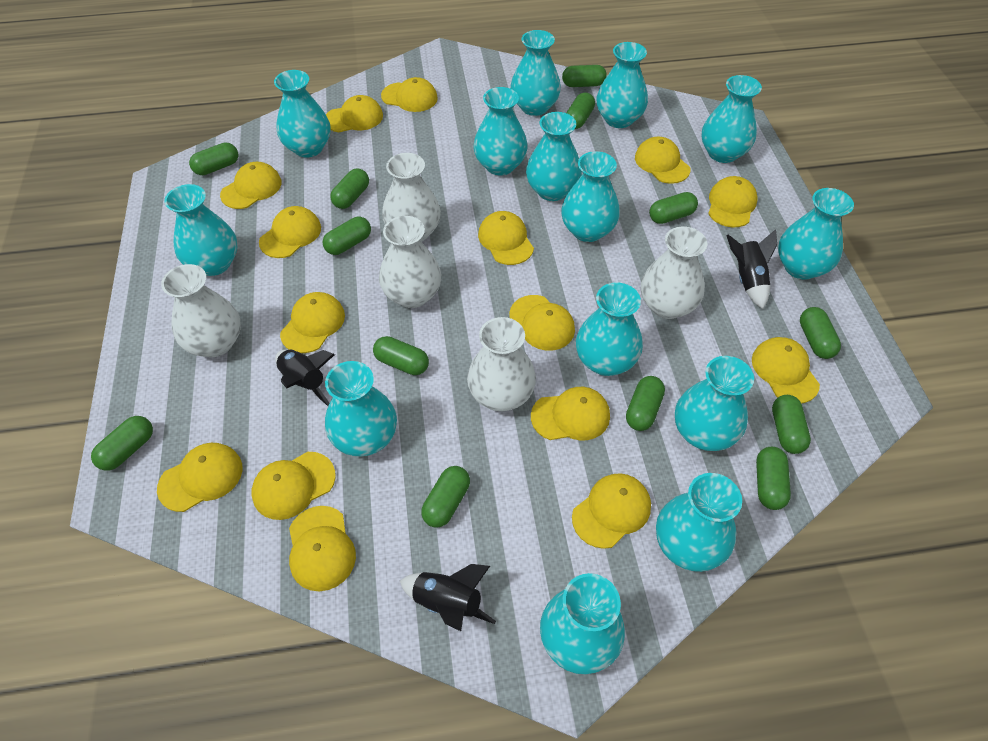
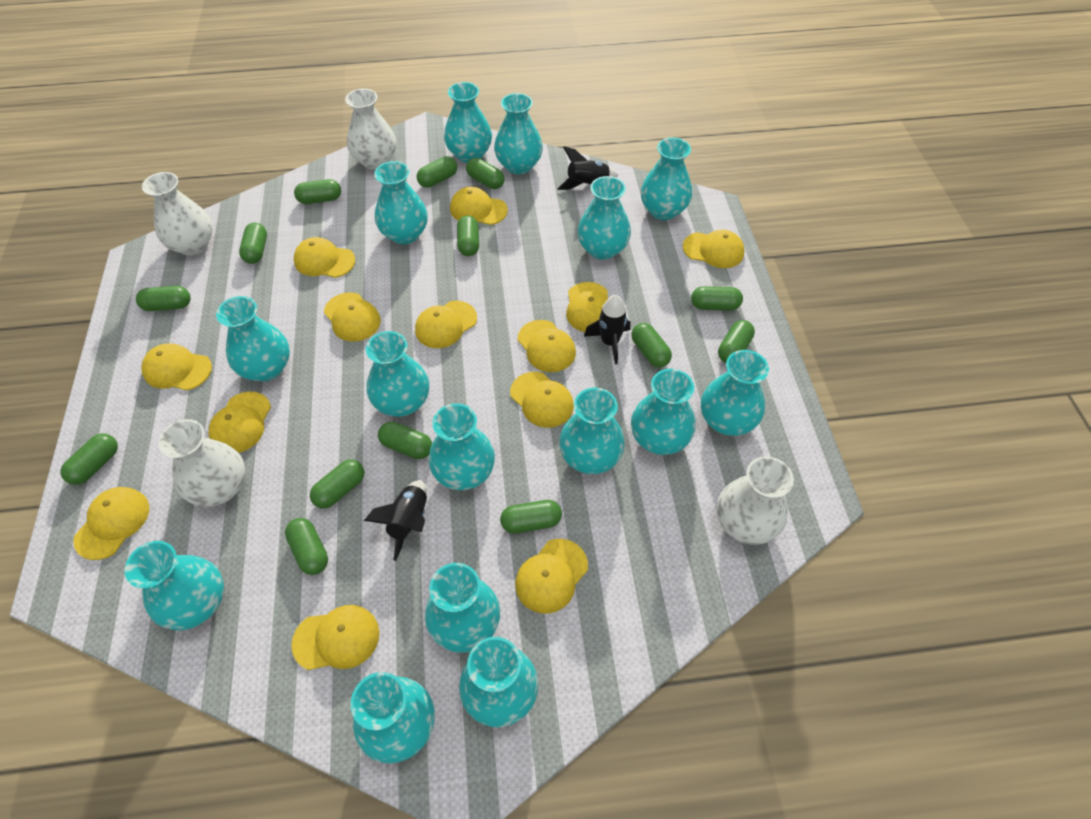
green capsule: [91,416,153,471] [189,142,238,175] [322,217,371,255] [330,168,369,209] [373,336,429,375] [421,466,470,528] [562,65,607,87] [566,92,595,129] [626,376,665,431] [649,192,698,224] [756,447,791,510] [772,395,811,454] [800,307,841,359] = 13 -> [60,434,118,485] [136,286,191,311] [239,223,267,264] [285,518,328,575] [294,179,341,204] [310,459,365,509] [378,422,432,459] [417,156,457,188] [457,216,479,256] [466,158,504,189] [500,500,562,533] [631,323,672,367] [691,286,743,311] [718,320,755,363] = 14
turquoise vase: [164,184,238,276] [274,70,330,158] [325,361,397,456] [474,87,528,175] [510,30,561,116] [526,112,582,201] [540,573,625,674] [561,151,620,242] [576,282,643,376] [597,42,648,128] [656,473,742,572] [675,356,754,451] [702,75,762,163] [778,188,854,280] = 14 -> [124,541,224,630] [216,296,290,381] [351,672,435,763] [366,331,429,417] [374,161,428,244] [425,563,500,653] [428,403,495,490] [444,82,492,163] [459,637,538,727] [494,93,543,174] [559,387,625,474] [577,176,631,260] [631,369,695,455] [641,138,692,220] [701,350,769,436] = 15
white vase: [161,264,241,357] [379,216,441,308] [382,153,441,242] [467,317,536,411] [641,227,707,319] = 5 -> [142,172,213,255] [158,419,246,507] [345,89,396,170] [717,456,794,545] = 4
yellow cap: [157,443,242,512] [220,162,282,209] [252,452,336,520] [259,206,321,258] [280,292,345,353] [289,506,356,591] [326,95,383,132] [381,77,438,112] [478,211,534,265] [509,295,575,351] [531,387,610,440] [572,473,651,549] [635,136,691,184] [708,176,757,227] [752,337,820,403] = 15 -> [73,487,149,560] [142,343,212,391] [209,392,271,453] [291,605,379,670] [294,237,355,278] [324,293,381,341] [415,301,477,348] [450,187,508,225] [510,372,574,428] [515,539,588,613] [518,320,576,372] [566,282,608,332] [683,229,744,268] = 13

